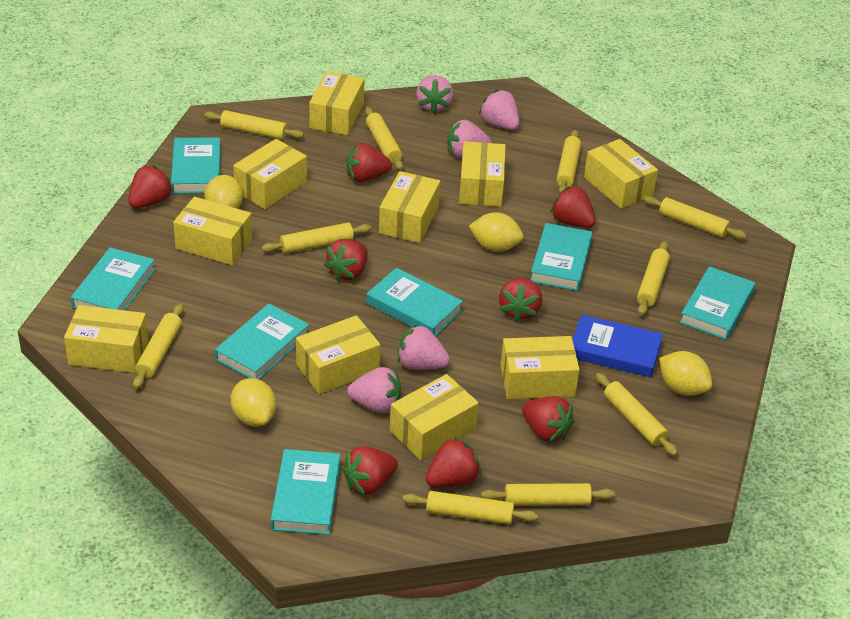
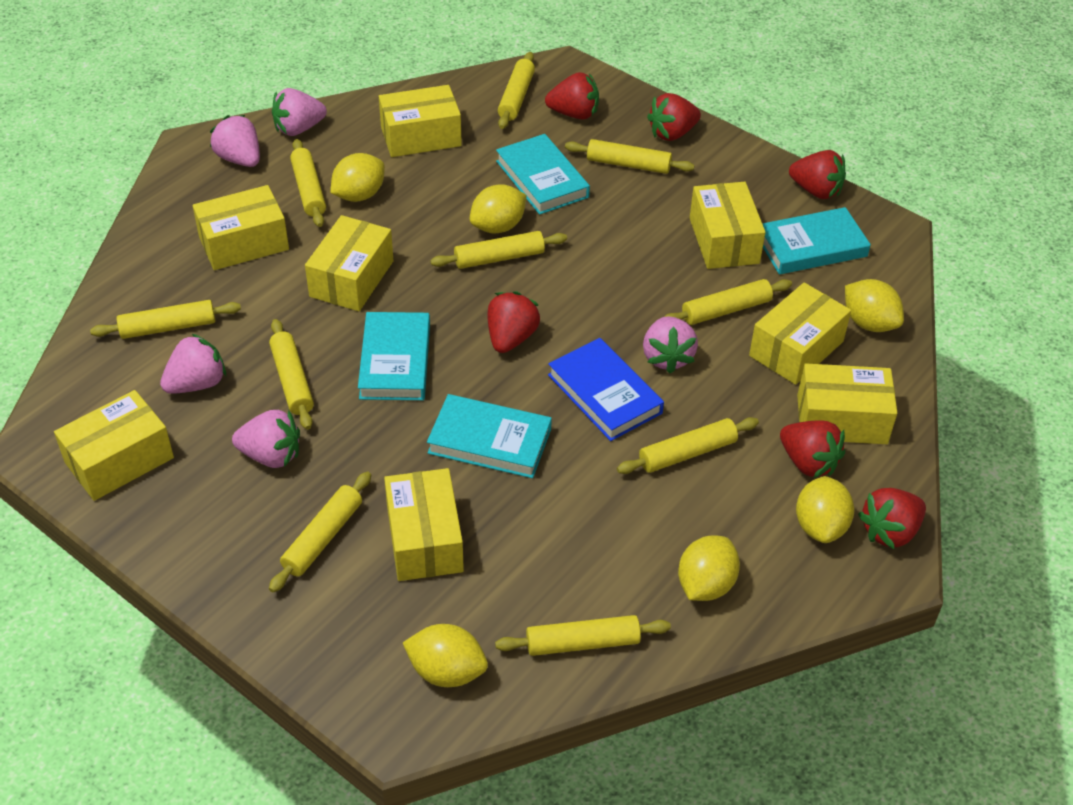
red strawberry: [128,165,173,208] [324,239,368,281] [342,446,398,496] [347,143,392,182] [426,436,481,488] [499,278,542,322] [522,396,574,442] [550,185,596,228] = 8 -> [487,291,540,353] [545,72,599,120] [647,93,701,141] [780,420,845,478] [789,150,846,199] [858,488,926,549] = 6
turquoise book: [71,247,155,310] [171,137,221,193] [215,304,309,380] [271,449,340,535] [367,267,463,336] [530,223,593,291] [679,266,756,340] = 7 -> [358,312,430,400] [427,394,552,478] [496,134,590,215] [762,207,871,275] = 4
yellow box: [64,305,148,373] [173,197,252,265] [233,139,307,209] [296,315,380,394] [309,71,364,135] [379,171,440,243] [390,374,479,461] [459,141,506,207] [500,336,580,399] [584,139,658,209] = 10 -> [54,390,174,501] [193,185,289,270] [305,215,394,311] [379,85,462,157] [384,468,464,581] [690,182,766,269] [749,282,851,385] [797,363,897,444] = 8
yellow lemon: [204,175,243,209] [231,378,276,426] [469,212,524,252] [659,351,712,396] = 4 -> [330,153,385,202] [403,624,488,687] [470,184,527,234] [678,535,740,601] [796,476,854,543] [845,279,904,332] = 6

